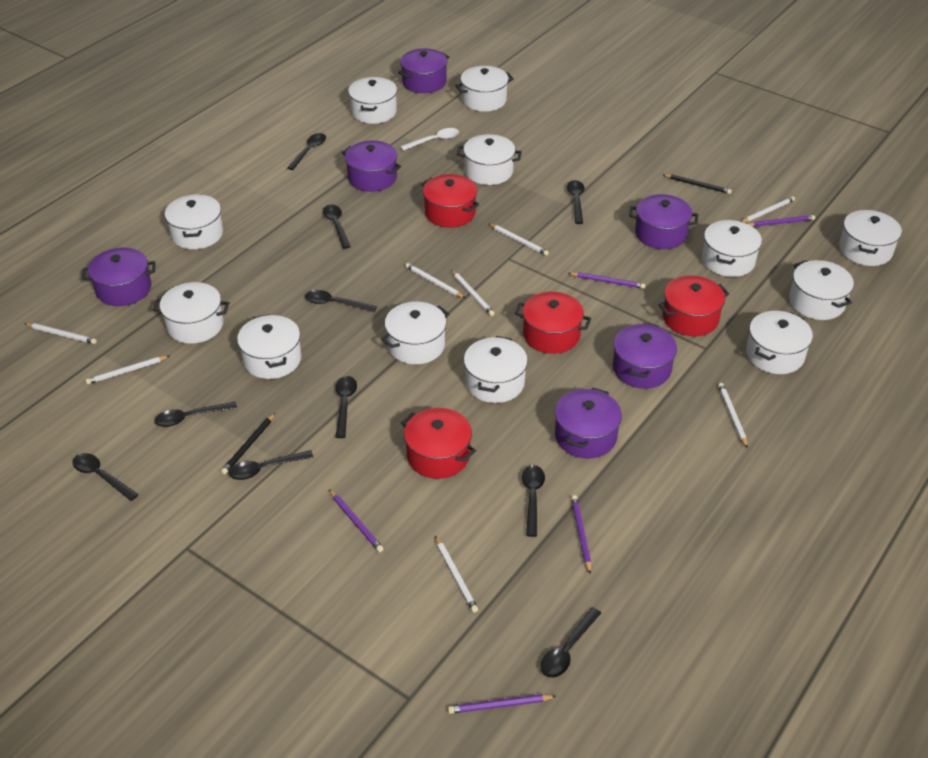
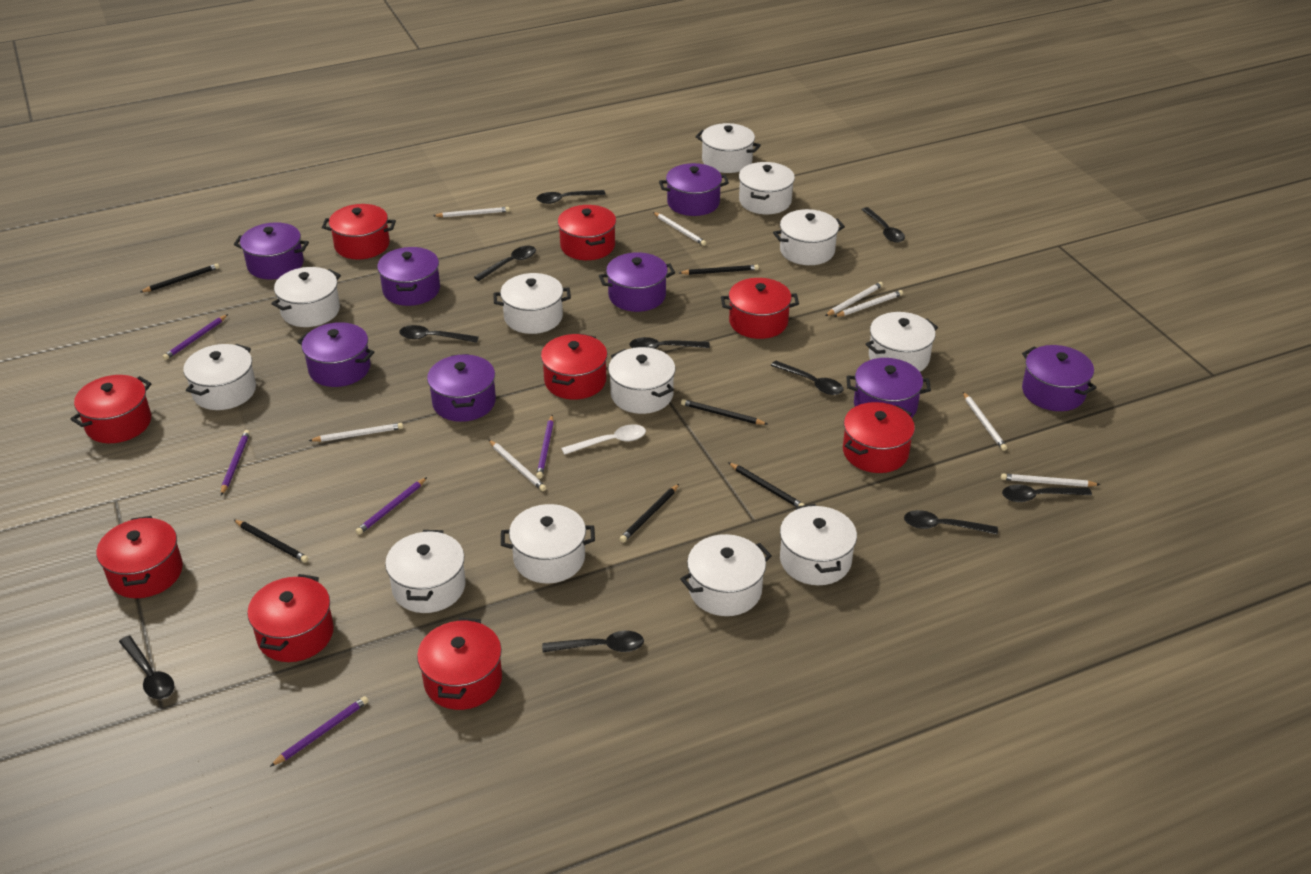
black pencil: [221,413,275,474] [662,174,732,194] = 2 -> [140,263,219,292] [234,520,309,563] [620,484,679,543] [679,265,759,275] [681,399,767,425] [728,462,805,507] = 6
purple pot: [82,247,156,306] [342,141,401,192] [398,49,449,93] [555,387,622,458] [613,323,677,389] [629,194,698,249] = 6 -> [234,222,309,279] [297,322,375,387] [377,247,440,306] [427,354,496,422] [599,252,675,312] [659,163,729,216] [846,358,931,418] [1022,345,1097,411] = 8
red pot: [401,408,476,479] [421,174,479,228] [515,292,591,354] [658,276,729,336] = 4 -> [70,375,152,443] [97,516,183,598] [247,574,334,662] [322,204,396,259] [417,618,502,710] [541,334,607,400] [558,205,616,260] [721,278,799,339] [843,402,915,473] = 9

